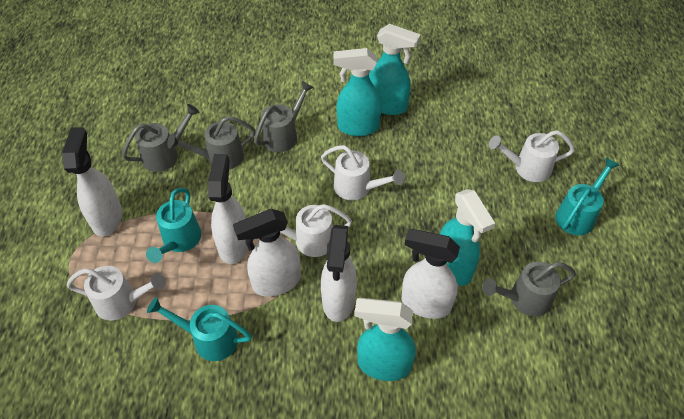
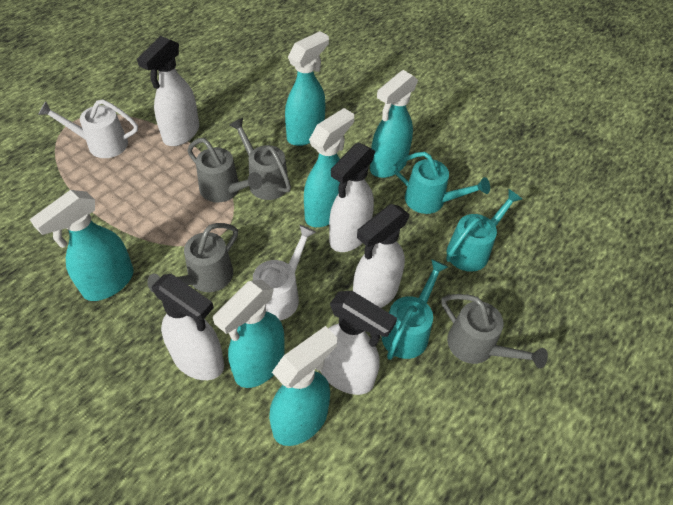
turquoise spray bottle: [333,48,382,136] [354,298,416,381] [369,24,420,115] [440,189,495,286] = 4 -> [30,190,134,301] [213,280,285,388] [269,326,337,446] [285,31,329,146] [304,108,354,227] [370,70,418,178] = 6
white watering can: [67,266,166,321] [258,204,352,257] [321,145,404,201] [489,130,575,182] = 4 -> [38,99,138,158] [253,225,316,321] = 2

